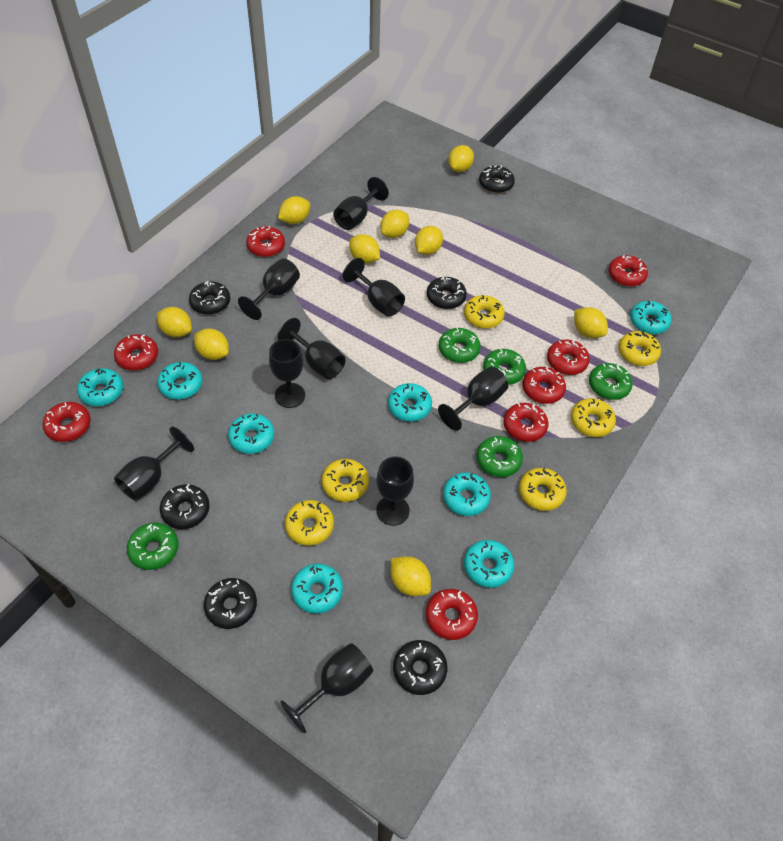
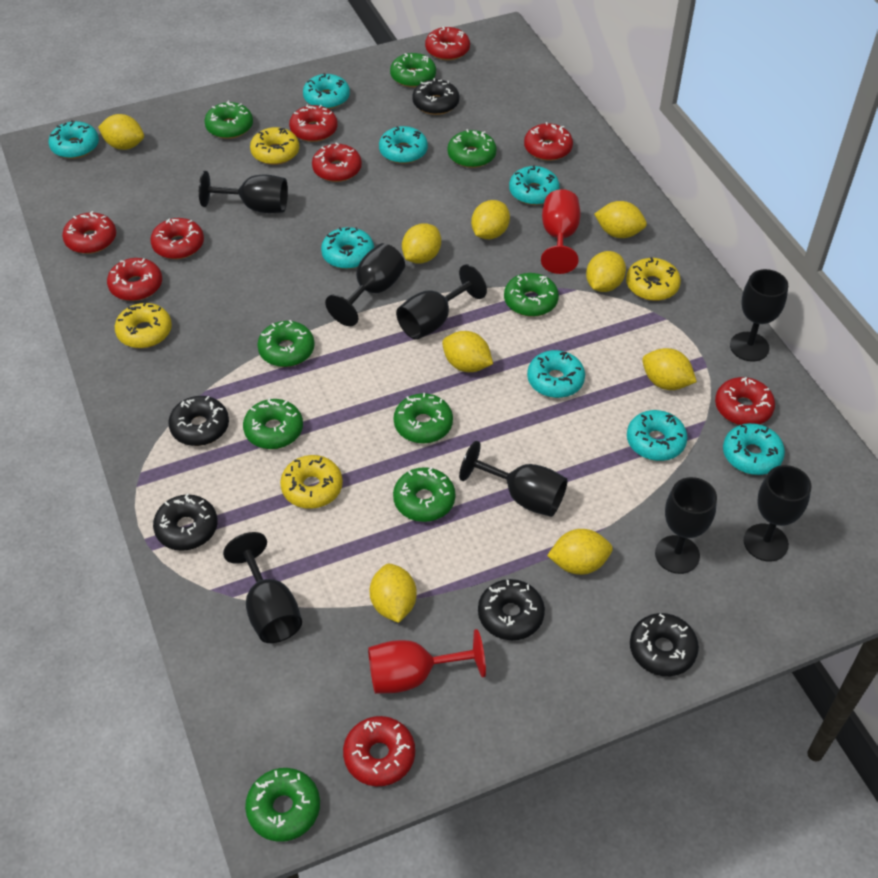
black donut: [160,484,210,529] [189,281,230,315] [204,578,257,629] [393,640,447,695] [427,277,467,309] [479,165,515,193] = 6 -> [153,494,218,551] [168,396,229,446] [412,78,459,115] [478,579,545,640] [630,613,699,676] = 5
black goblet: [114,427,194,501] [238,258,300,320] [269,339,305,408] [278,318,346,379] [280,643,373,734] [334,177,389,230] [343,258,405,317] [376,456,414,526] [438,367,508,431] = 9 -> [199,171,288,213] [223,532,302,643] [325,243,405,326] [396,264,487,340] [459,441,568,517] [655,477,717,574] [730,269,788,362] [744,465,811,561] = 8
green donut: [127,523,179,570] [439,328,481,363] [477,436,523,477] [483,349,526,385] [589,363,633,400] = 5 -> [204,101,253,139] [243,398,303,449] [245,768,320,842] [257,320,315,367] [390,53,436,87] [393,467,456,522] [394,393,453,444] [447,129,497,168] [504,273,559,317] = 9
red donut: [42,402,91,442] [114,334,158,370] [246,226,285,257] [426,589,478,640] [503,403,549,442] [523,366,566,404] [547,340,590,375] [609,255,648,286] = 8 -> [62,211,116,254] [107,258,162,301] [150,218,204,259] [289,104,338,142] [312,142,362,182] [343,716,415,786] [425,27,470,60] [524,122,573,161] [715,377,775,425] = 9
red goblet: none = 0 -> [368,629,486,694] [541,189,581,274] = 2
yellow donut: [285,500,334,546] [322,459,369,502] [464,295,505,329] [519,468,567,511] [571,398,616,437] [619,331,661,366] = 6 -> [115,302,172,348] [250,127,299,165] [280,455,343,509] [626,257,681,301] = 4

